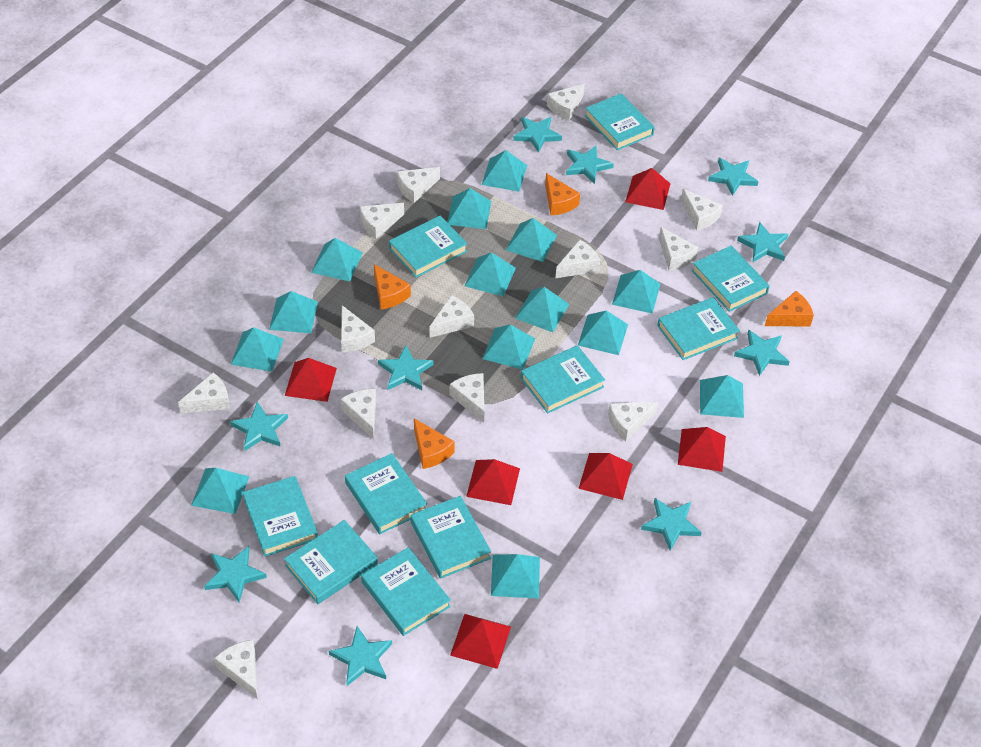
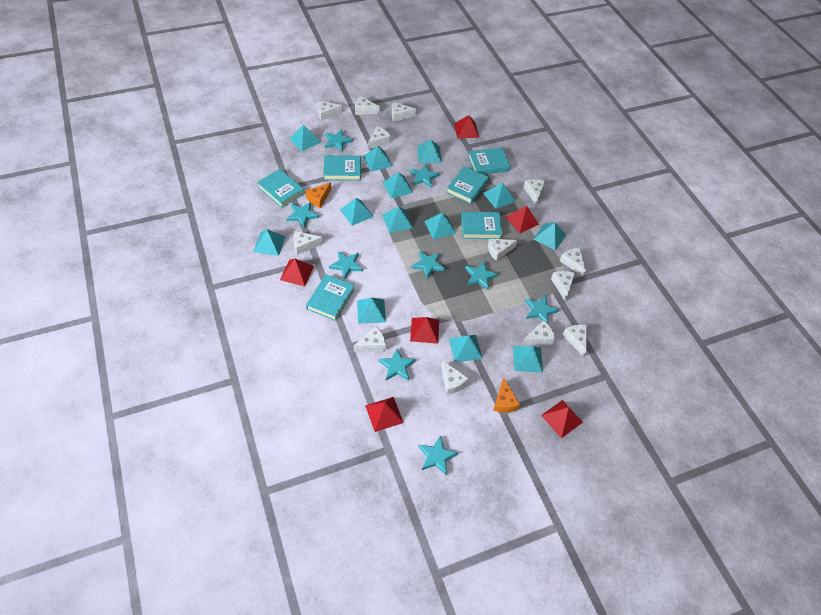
orange cheese: [374,264,411,310] [414,418,455,469] [545,173,580,216] [765,291,814,326] = 4 -> [305,182,331,208] [493,378,520,412] = 2
turquoise book: [243,476,318,557] [284,520,378,604] [345,453,427,534] [361,547,451,636] [389,215,468,278] [410,496,491,579] [521,345,605,414] [585,93,655,150] [657,297,740,360] [692,246,770,312] = 10 -> [257,169,304,208] [306,274,355,321] [323,155,361,181] [446,166,489,204] [461,212,503,239] [468,147,511,174] = 6
turquoise pyramid: [191,468,249,514] [230,327,284,372] [269,291,318,333] [311,238,363,281] [447,188,491,229] [465,252,516,296] [482,150,527,192] [482,324,535,370] [491,554,540,598] [506,218,557,262] [515,287,569,332] [578,311,628,355] [612,270,660,314] [700,375,744,418] = 14 -> [254,229,286,256] [289,124,321,151] [340,198,374,226] [357,297,386,324] [363,146,393,172] [383,172,414,199] [383,206,413,233] [417,140,442,163] [424,213,456,240] [449,335,483,363] [483,182,516,209] [513,346,543,373] [534,222,566,250] = 13
turquoise star: [204,546,267,603] [230,402,288,451] [329,626,392,686] [378,345,433,390] [513,117,562,153] [566,146,614,184] [641,498,702,551] [708,158,759,196] [734,330,790,376] [737,222,788,262] = 10 -> [286,202,319,228] [325,129,353,152] [329,251,363,279] [378,348,416,381] [409,164,440,188] [411,251,445,279] [418,436,458,475] [465,261,498,290] [525,295,559,324] = 9

